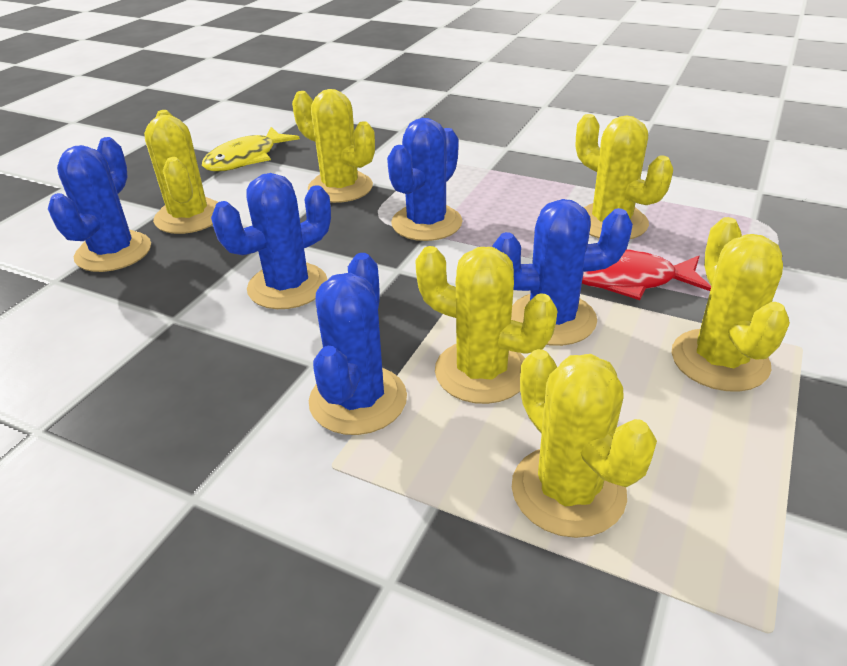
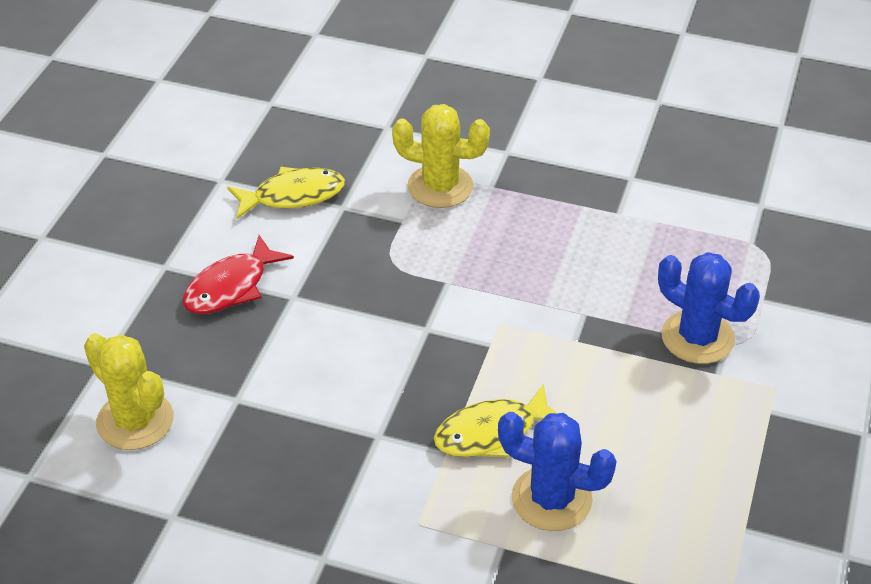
blue cactus: [48,137,151,272] [211,173,331,309] [309,253,407,435] [387,118,463,241] [493,199,633,346] = 5 -> [498,412,617,531] [658,252,760,364] = 2
yellow cactus: [144,110,218,234] [292,89,375,203] [415,246,558,404] [512,349,657,538] [575,114,673,239] [672,217,790,392] = 6 -> [84,333,174,450] [392,104,490,208] = 2
yellow fish: [202,127,300,171] = 1 -> [227,167,345,219] [434,384,557,457] = 2

